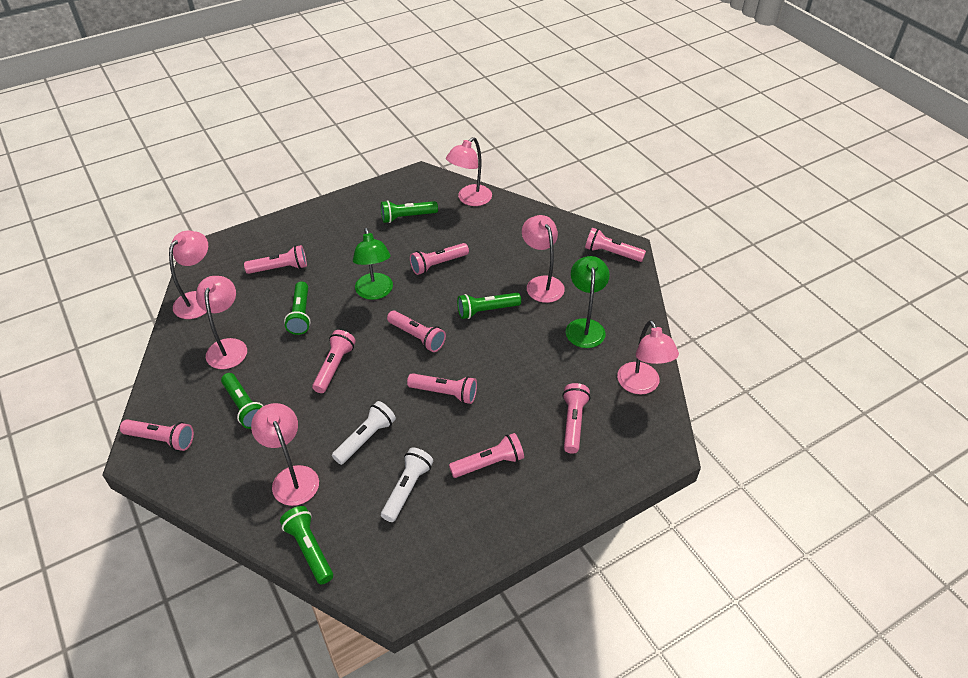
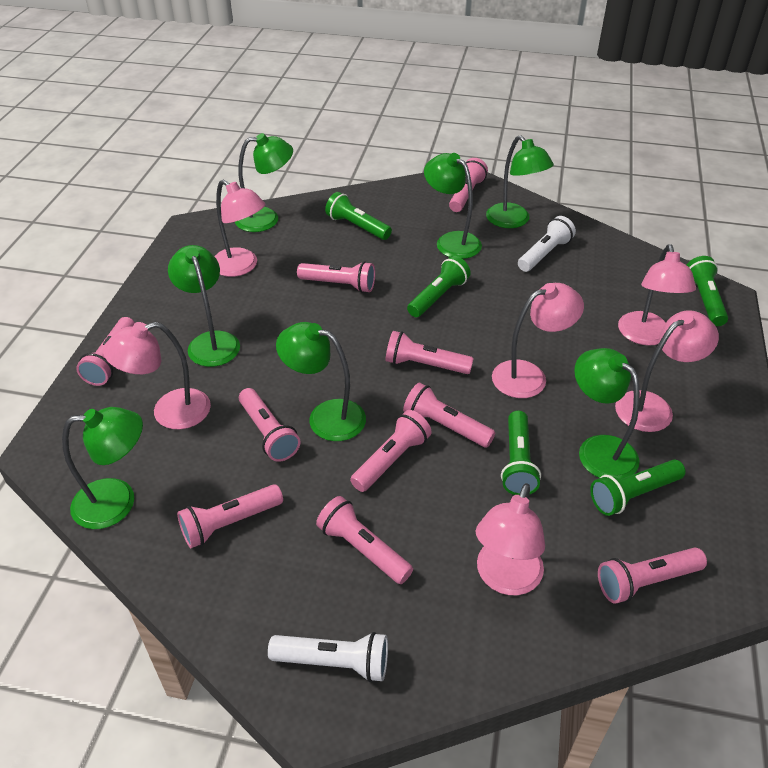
green lamp: [353,228,393,300] [566,256,610,348] = 2 -> [62,407,143,529] [168,245,240,367] [235,133,293,232] [276,322,366,441] [424,153,482,259] [486,135,554,228] [574,348,640,479] = 7
pink flashlight: [120,419,194,451] [244,245,307,274] [312,330,356,393] [387,311,446,352] [407,373,477,404] [410,243,469,275] [449,433,524,478] [562,383,590,454] [585,228,646,262] = 9 -> [76,317,135,386] [177,484,283,548] [239,388,300,462] [297,261,375,293] [316,496,413,584] [350,410,432,492] [385,331,474,374] [403,383,495,447] [449,158,488,212] [598,548,707,604] = 10

